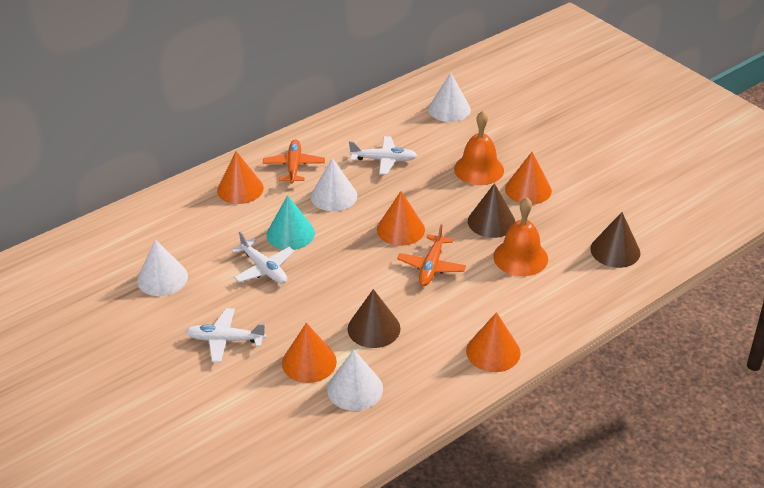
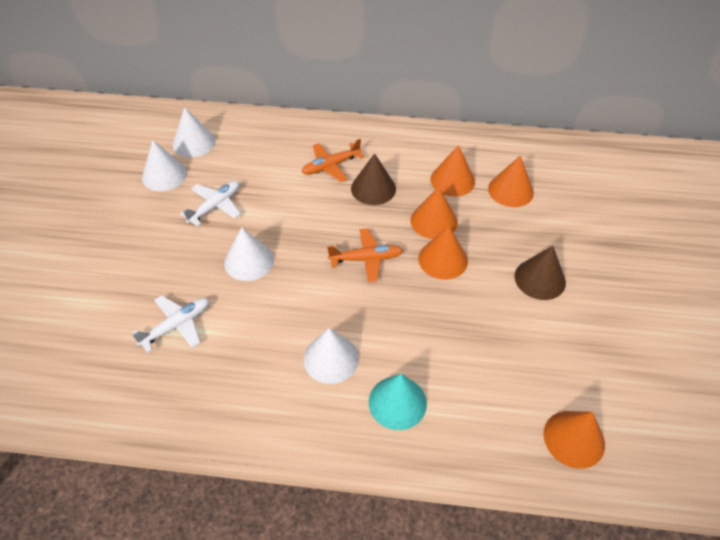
brown cone: [347,289,401,348] [468,183,516,238] [590,212,640,268] = 3 -> [351,153,396,205] [515,246,566,300] = 2
orange bell: [454,111,504,185] [493,197,548,276] = 2 -> none = 0
white plane: [185,308,266,362] [231,232,294,284] [349,136,417,175] = 3 -> [132,295,209,353] [180,181,241,226] = 2

